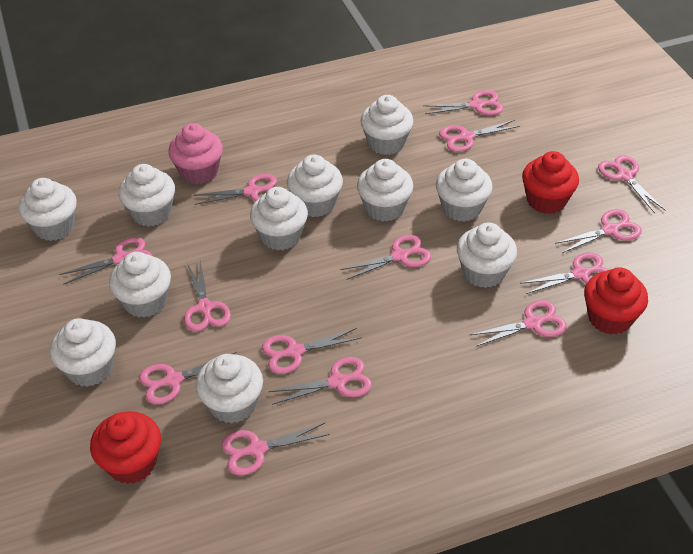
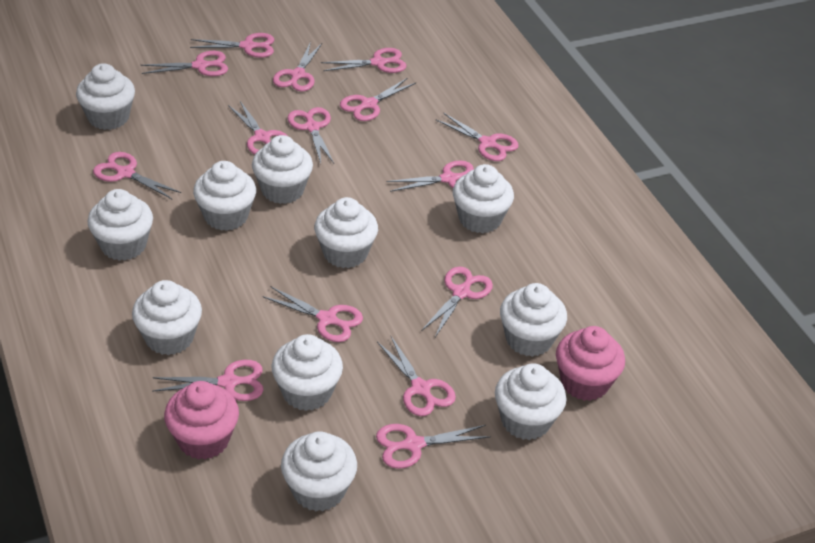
pink cupcake: [168,123,223,185] = 1 -> [164,381,239,460] [556,326,625,401] = 2
pink scissors: [59,237,153,285] [139,352,237,404] [184,261,231,332] [193,174,277,205] [221,423,330,476] [262,328,362,374] [268,357,372,405] [340,235,431,280] [423,90,503,115] [439,120,520,152] [470,300,567,346] [520,253,609,294] [555,209,642,253] [598,155,665,213] = 14 -> [93,152,181,199] [141,51,228,76] [152,360,264,401] [190,33,274,58] [228,101,288,154] [262,287,363,342] [273,42,322,91] [288,107,334,163] [321,48,407,73] [340,78,416,121] [376,424,491,469] [377,335,456,416] [386,160,474,192] [422,266,493,337] [436,113,519,161] = 15
red cupcake: [90,411,161,484] [522,151,579,214] [584,267,648,335] = 3 -> none = 0

